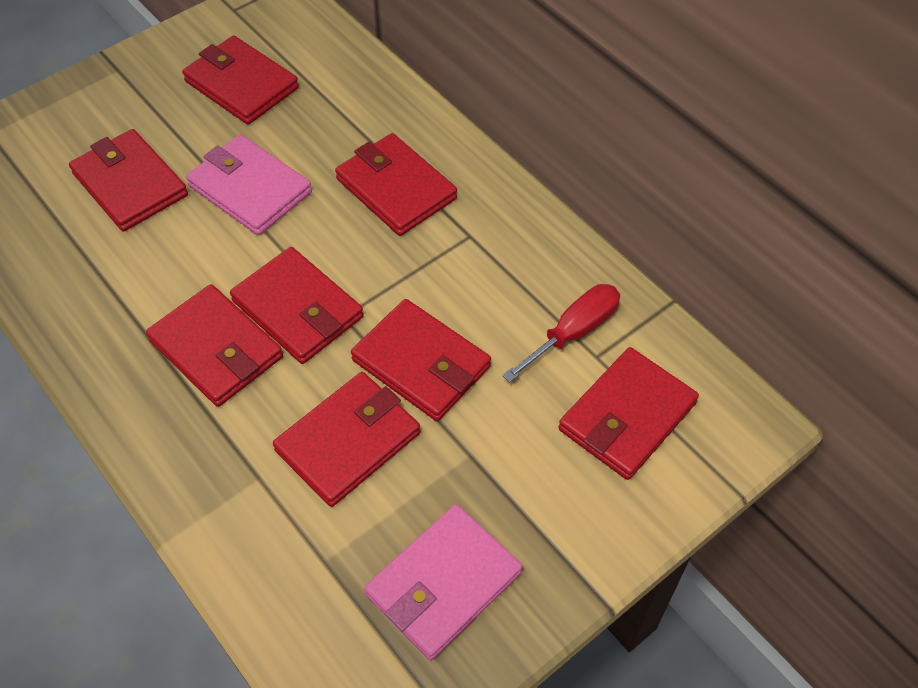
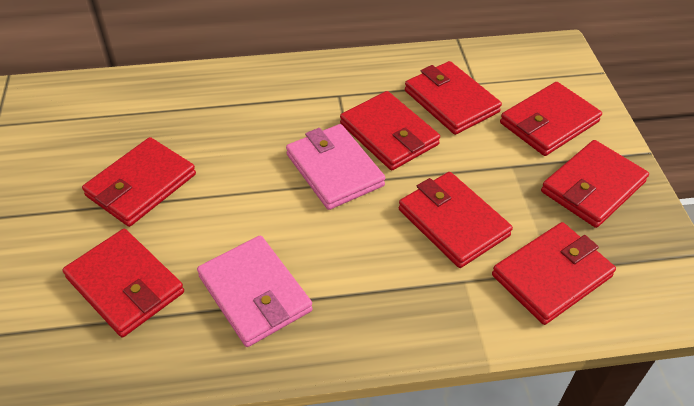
red screwdriver: [502,284,620,382] = 1 -> none = 0

